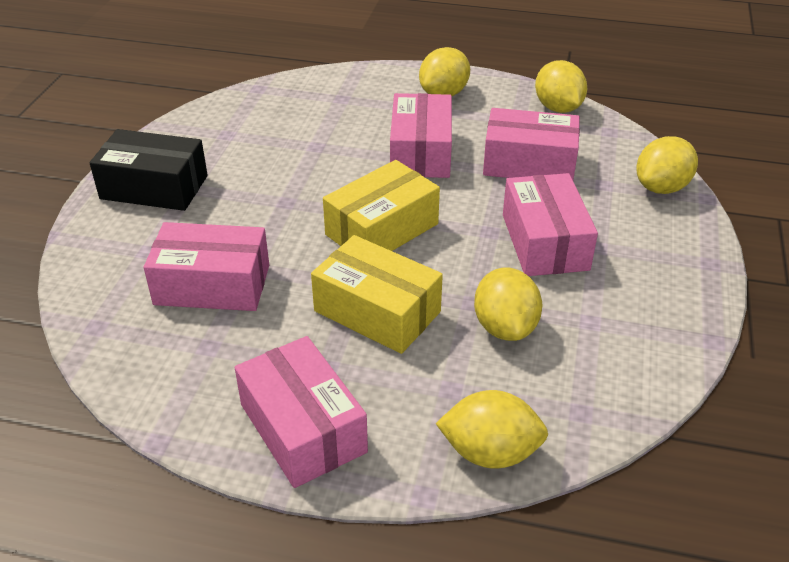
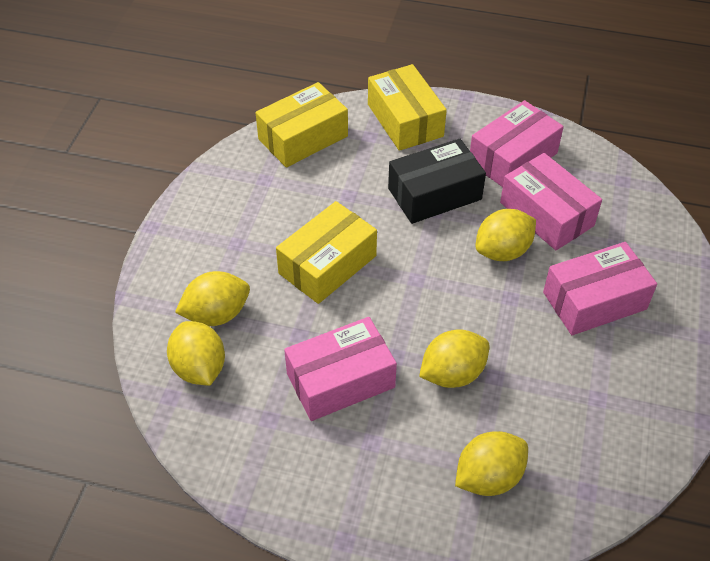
pink box: [144,222,269,311] [235,336,368,488] [390,93,452,178] [483,108,580,180] [503,173,598,276] = 5 -> [284,317,397,421] [470,100,564,187] [500,153,602,250] [543,242,657,335] = 4
yellow box: [311,235,443,354] [323,160,440,251] = 2 -> [256,82,348,168] [276,201,377,304] [368,64,447,151] = 3

